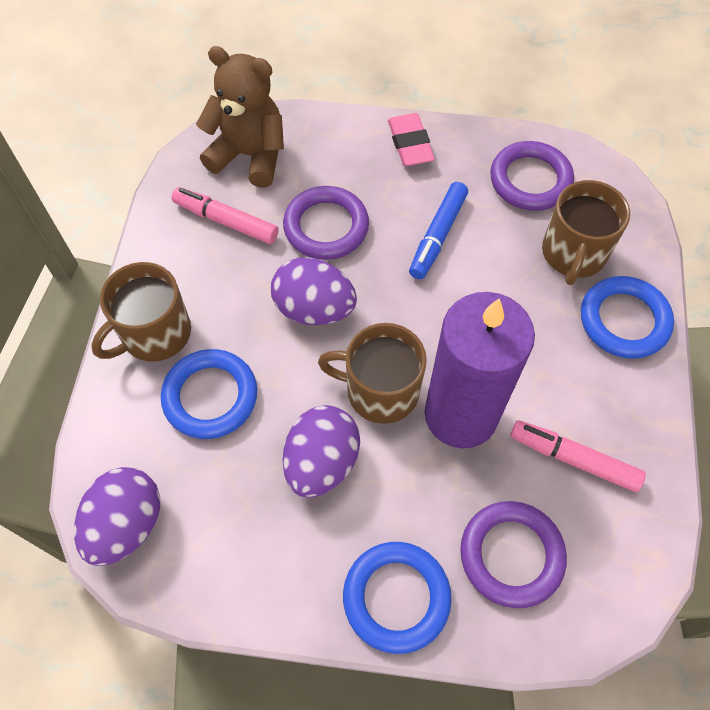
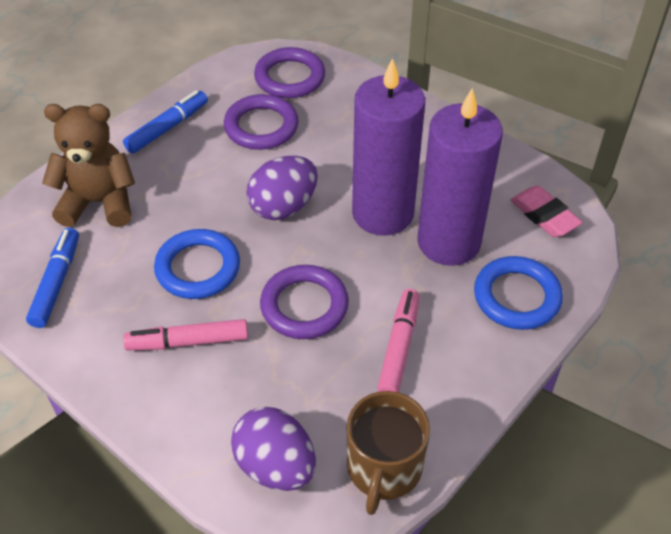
blue marker: [409,182,468,279] = 1 -> [26,228,79,328] [123,90,208,154] = 2
blue ring: [161,349,257,439] [343,542,452,654] [581,276,674,359] = 3 -> [154,229,240,299] [474,256,563,330] = 2
brown mug: [91,262,191,362] [318,323,427,424] [542,180,630,285] = 3 -> [347,391,430,515] = 1
purple candle: [424,292,535,449] = 1 -> [352,58,425,236] [417,88,503,266] = 2
purple egg: [74,467,160,566] [271,258,357,325] [283,405,360,497] = 3 -> [231,407,316,491] [246,156,318,220] = 2

